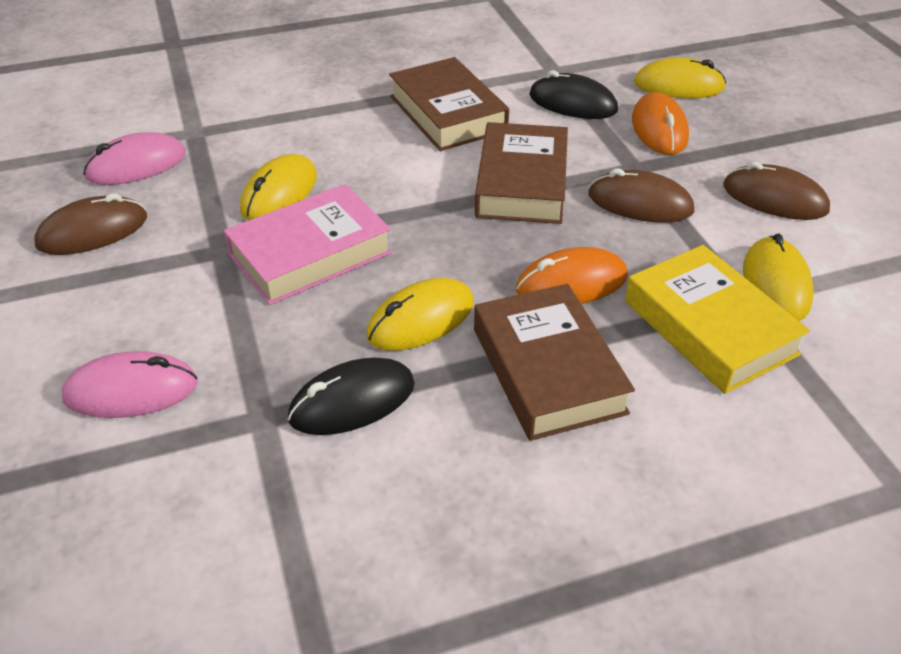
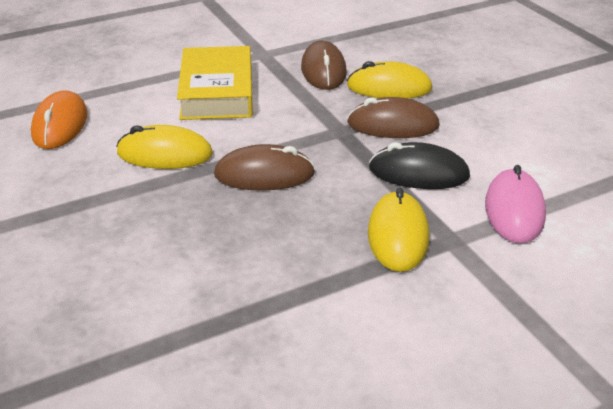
black mouse: [288,358,415,435] [529,70,618,119] = 2 -> [369,142,470,189] = 1
brown book: [389,57,509,151] [474,284,635,441] [475,122,568,224] = 3 -> none = 0
orange mouse: [516,247,628,304] [632,92,689,155] = 2 -> [31,90,87,149] = 1
pink book: [224,184,392,305] = 1 -> none = 0
pink mouse: [61,351,198,418] [83,132,186,185] = 2 -> [485,165,546,244] = 1
yellow mouse: [240,154,317,220] [366,278,474,351] [634,57,726,98] [743,233,813,321] = 4 -> [116,125,213,169] [347,61,432,99] [368,188,429,272] = 3

